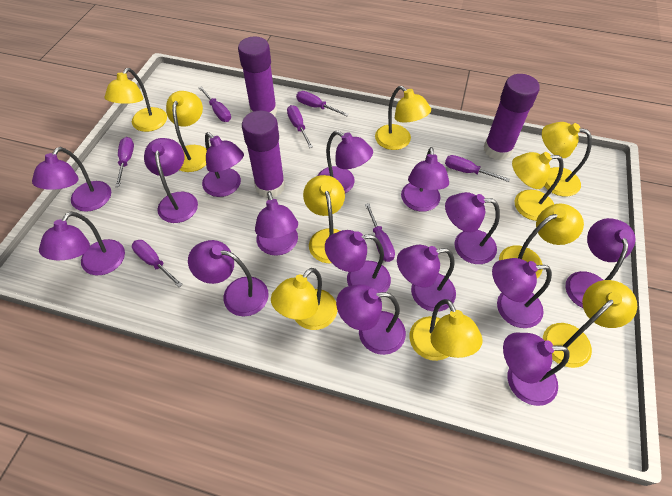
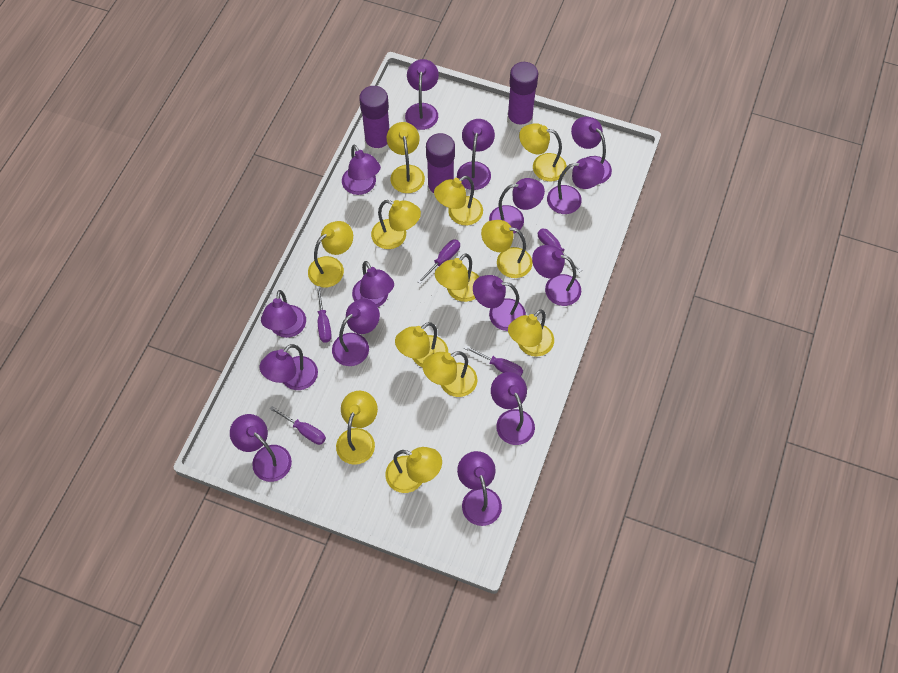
purple screwdriver: [115,137,134,187] [132,240,183,287] [199,86,231,122] [287,105,313,148] [296,91,349,116] [365,203,395,262] [445,155,510,182] = 7 -> [270,406,326,445] [316,286,332,343] [417,239,460,284] [464,345,523,376] [538,228,582,273] = 5
yellow lamp: [105,68,167,132] [166,91,207,172] [271,268,337,330] [303,175,345,263] [375,86,431,150] [410,299,483,361] [499,204,584,278] [512,152,563,221] [542,122,592,197] [543,280,637,368] = 10 -> [308,221,353,288] [336,391,378,465] [371,200,421,249] [385,447,442,493] [387,122,425,193] [395,322,448,367] [422,351,478,397] [434,176,483,225] [435,253,479,302] [481,220,532,278] [508,309,554,357] [519,123,567,181] = 12

